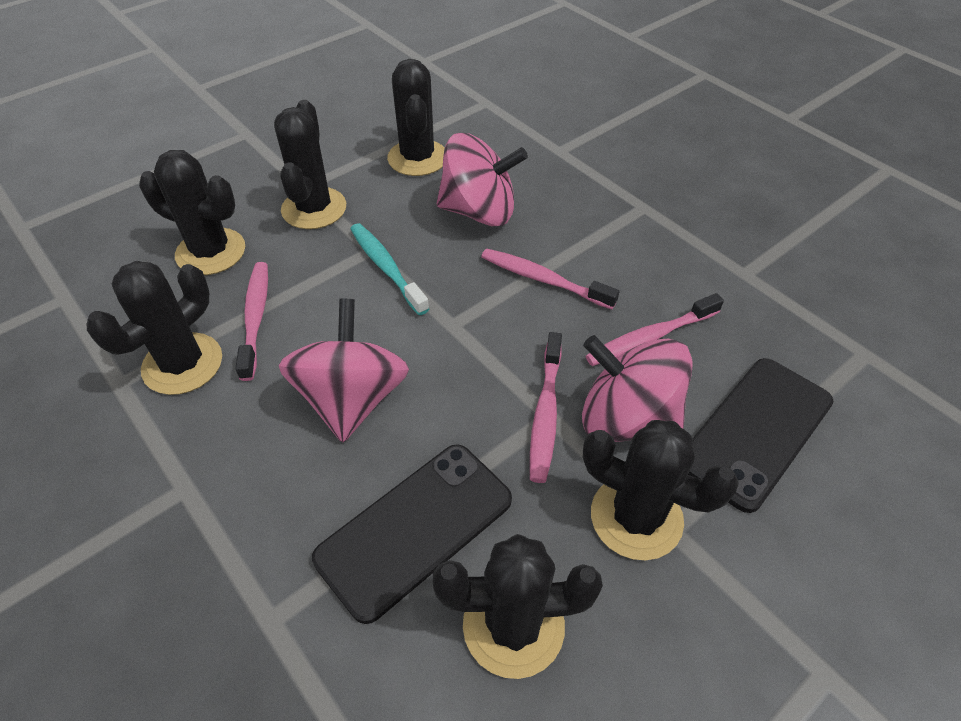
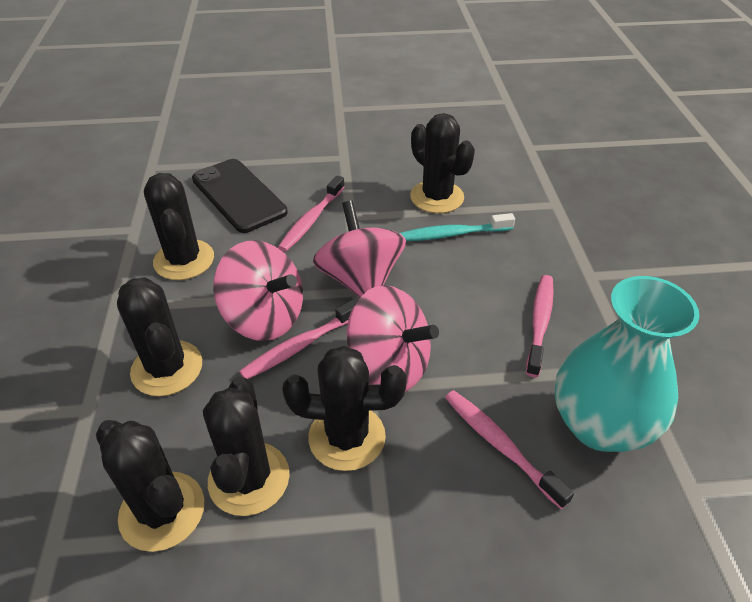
black phone: [312,444,512,624] [688,358,834,513] = 2 -> [192,159,288,233] = 1
turquoise vase: none = 0 -> [555,276,699,452] = 1

